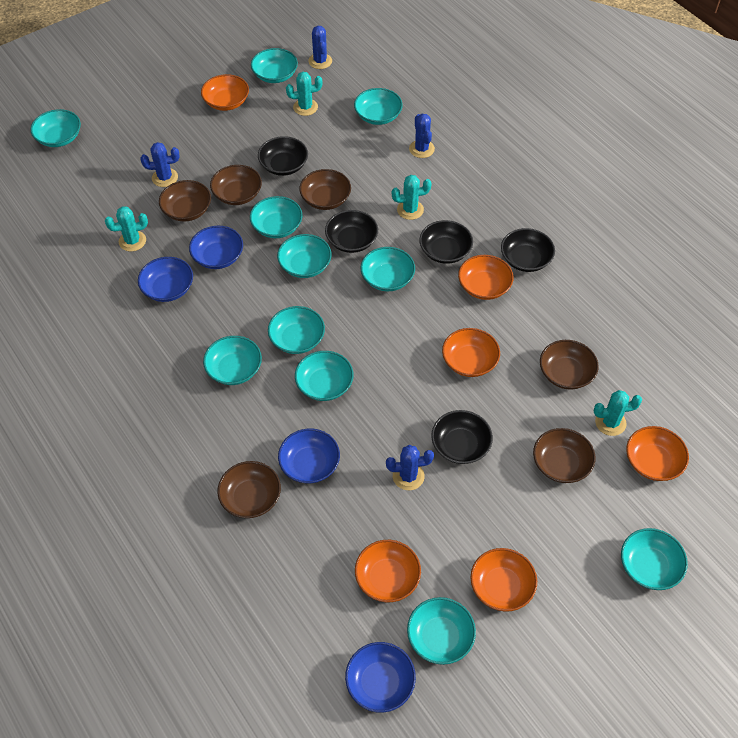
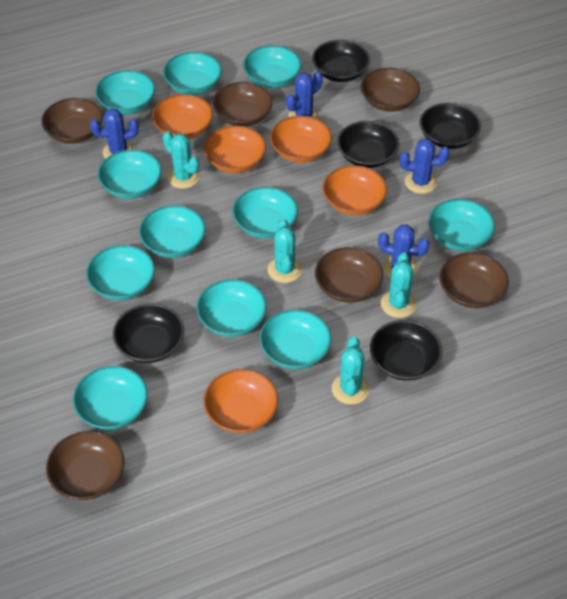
blue bowl: [138,257,193,302] [189,226,243,269] [278,428,340,483] [345,642,416,713] = 4 -> none = 0
orange bowl: [201,74,249,111] [355,540,421,602] [442,328,500,377] [458,255,514,300] [471,548,537,612] [626,426,689,481] = 6 -> [152,94,213,139] [203,369,278,433] [204,125,266,173] [270,116,332,163] [323,165,387,215] = 5

